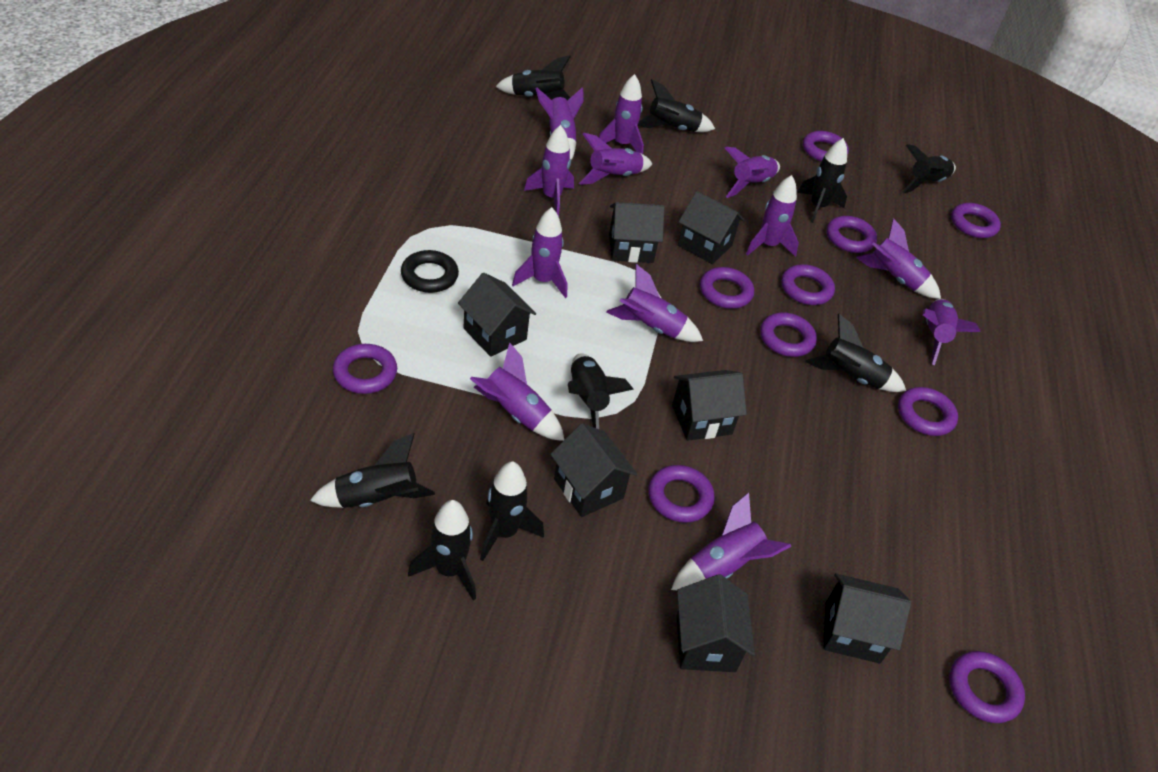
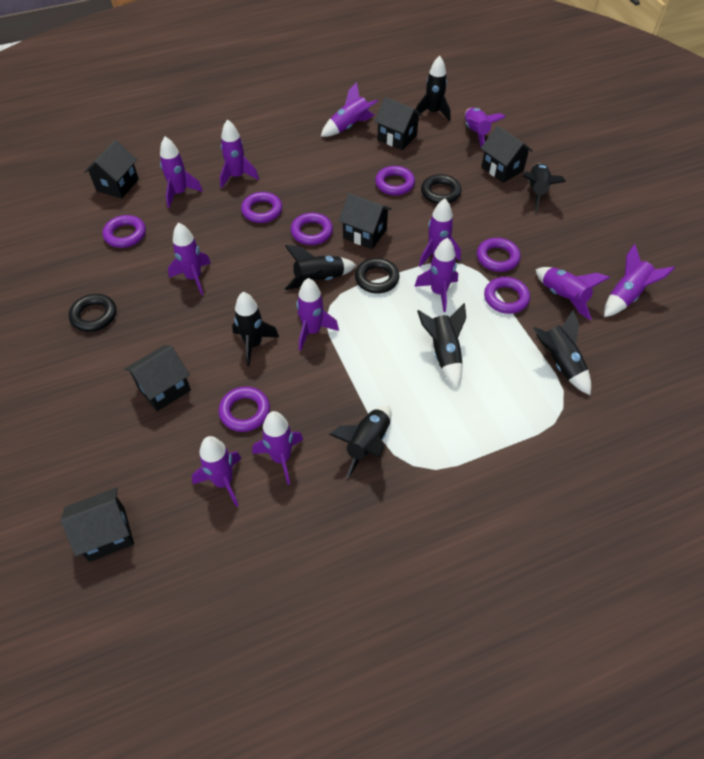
black house: [458,273,536,357] [550,423,638,517] [609,202,665,263] [672,370,747,441] [676,574,755,672] [678,191,744,264] [824,573,911,664] = 7 -> [61,488,134,562] [84,140,139,198] [125,345,191,411] [339,193,392,249] [374,97,422,150] [481,126,533,183] = 6
black ring: [401,250,459,293] = 1 -> [69,294,116,332] [355,258,400,293] [421,174,461,204] = 3
black rocket: [310,433,435,508] [408,500,476,600] [480,461,544,561] [495,55,571,100] [568,353,634,429] [638,79,715,132] [797,138,847,223] [805,314,906,392] [902,144,956,193] = 9 -> [232,292,279,367] [285,245,357,290] [329,406,391,478] [416,56,451,121] [417,303,466,388] [523,163,566,212] [533,310,591,395] = 7
purple ring: [333,344,397,394] [648,465,715,523] [700,267,754,309] [760,313,817,357] [781,264,835,305] [803,131,849,162] [826,216,877,253] [898,387,958,436] [949,651,1025,723] [951,203,1001,238] = 10 -> [103,215,146,248] [219,386,270,432] [241,192,282,223] [291,213,333,245] [375,166,415,195] [477,238,521,272] [484,277,530,314] = 7

